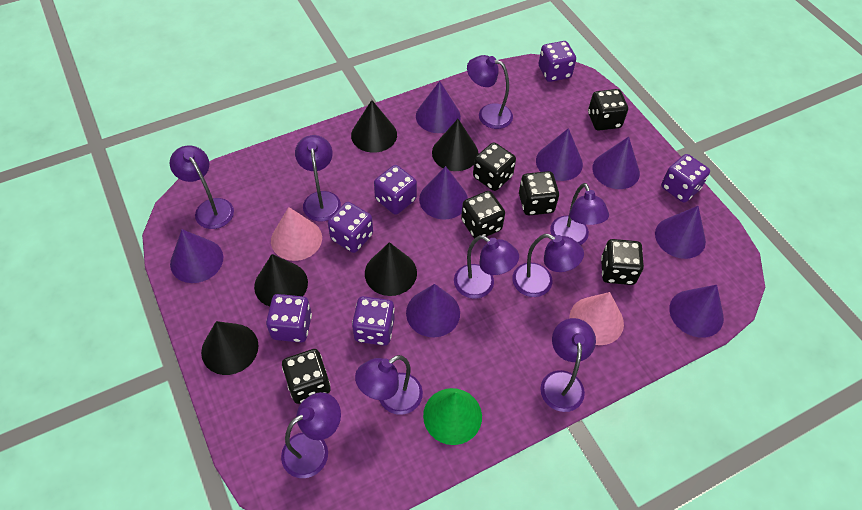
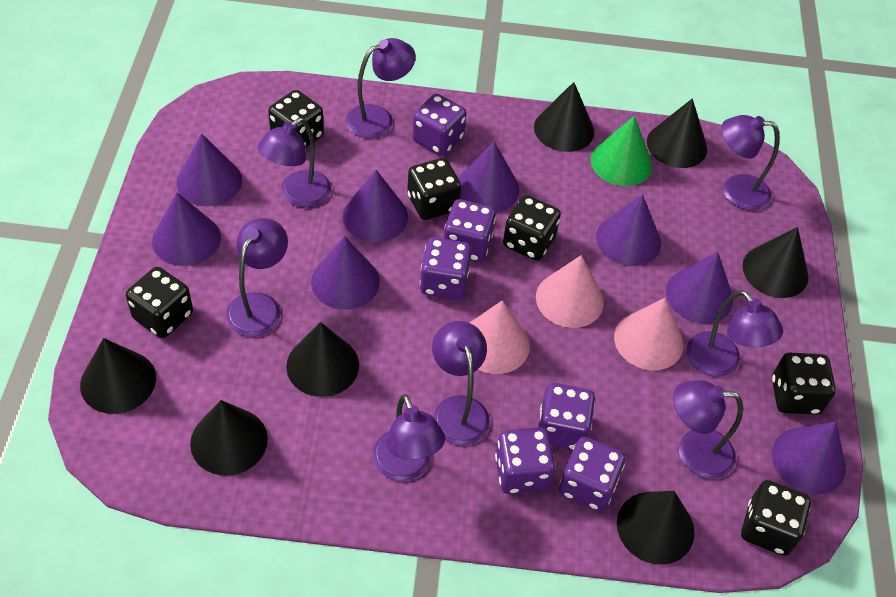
black cone: [201,321,259,375] [254,254,308,307] [351,100,397,153] [365,242,417,296] [432,119,479,171] = 5 -> [80,338,156,414] [190,400,268,476] [286,322,359,397] [534,82,594,152] [617,491,694,565] [647,98,707,168] [742,227,809,298] = 7
pink cone: [271,207,322,261] [569,292,624,345] = 2 -> [470,300,530,374] [536,255,604,328] [614,298,683,370] = 3
purple lamp: [170,145,234,229] [281,392,341,478] [295,135,341,221] [355,355,423,415] [454,235,519,299] [467,55,513,129] [512,234,584,297] [540,318,596,412] [550,183,609,245] = 9 -> [226,218,288,337] [258,118,331,208] [346,38,416,138] [372,394,445,481] [432,321,490,445] [673,380,743,479] [687,290,783,377] [721,115,780,211] = 8

